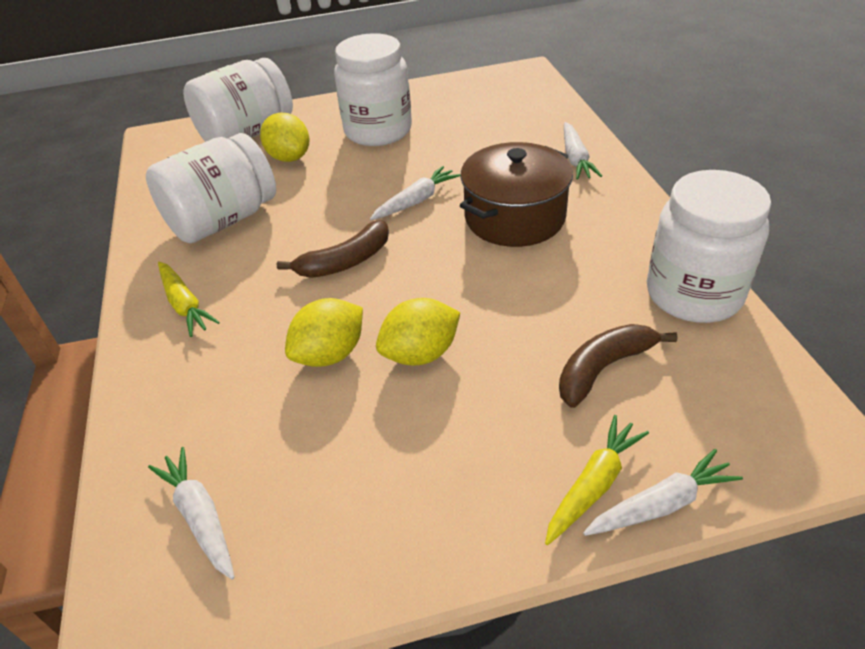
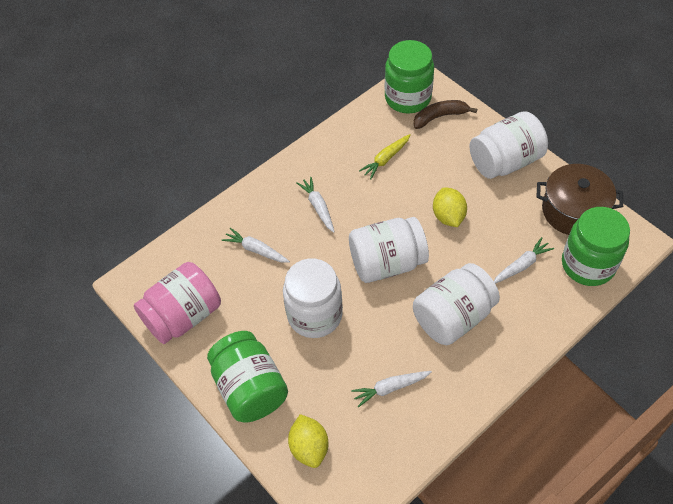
brown banana: [277,220,389,278] [559,324,678,408] = 2 -> [413,100,477,129] = 1
green jar: none = 0 -> [207,331,288,423] [385,40,434,114] [562,207,630,286] = 3
pink jar: none = 0 -> [134,262,221,344] = 1
yellow carrot: [158,262,220,337] [545,415,649,545] = 2 -> [359,134,411,179] = 1
yellow lemon: [260,113,310,162] [285,298,363,367] [376,298,461,366] = 3 -> [288,414,328,468] [433,187,467,227] = 2

